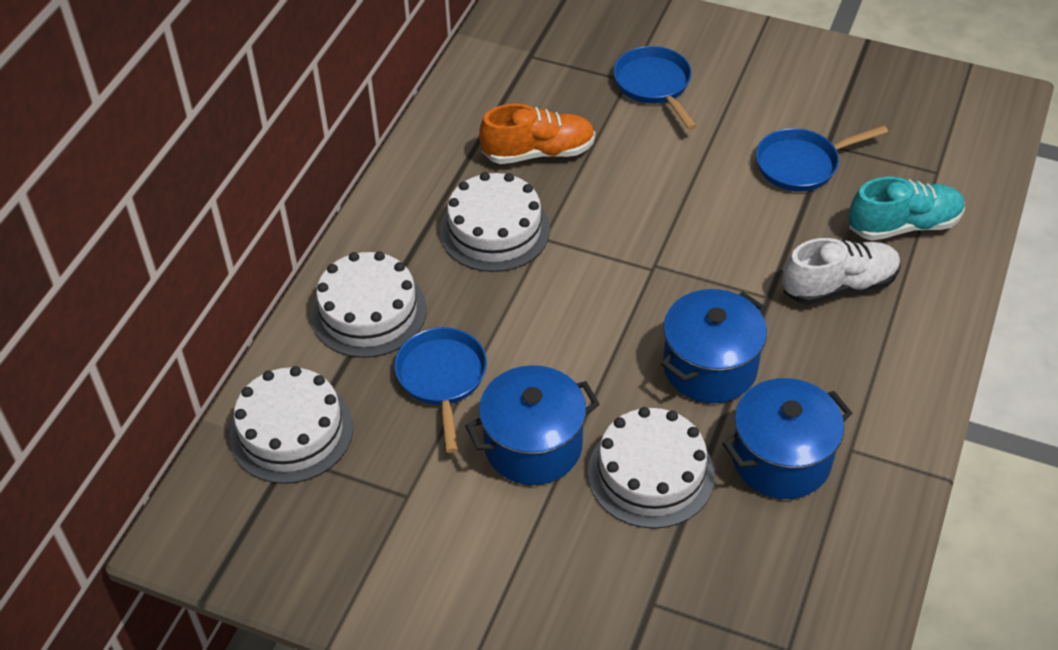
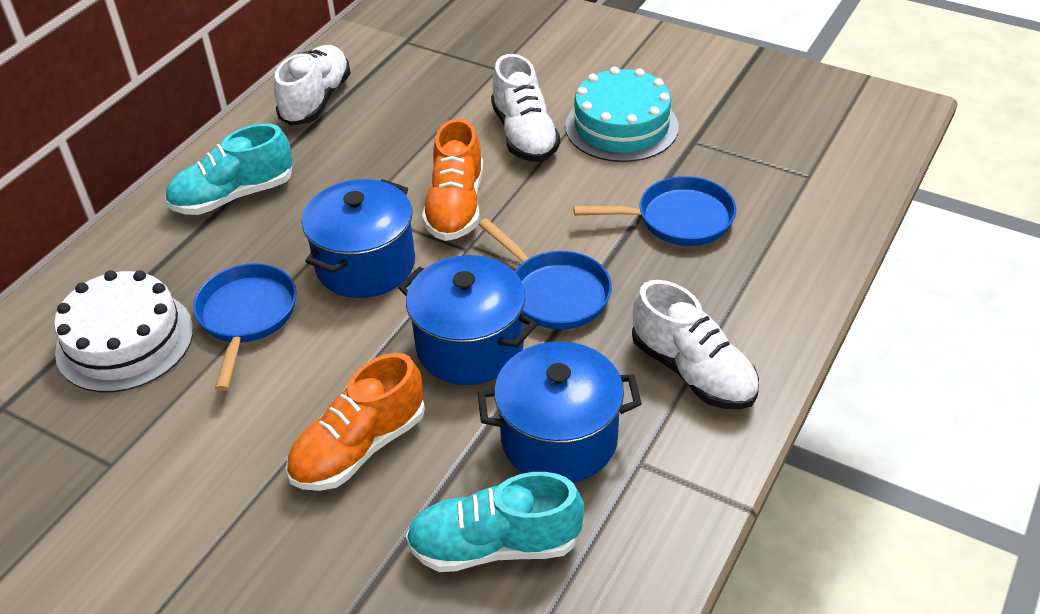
orange shoe: [479,104,595,164] = 1 -> [286,353,425,491] [422,118,483,241] = 2
turquoise cake: none = 0 -> [565,67,679,162] = 1
turquoise shoe: [849,177,965,240] = 1 -> [165,123,293,215] [406,472,584,572] = 2
white cake: [229,366,353,484] [311,251,426,358] [440,172,550,272] [588,407,715,529] = 4 -> [54,270,193,392] = 1
white shoe: [783,238,901,305] = 1 -> [274,45,351,125] [491,54,560,162] [632,280,759,410] = 3

